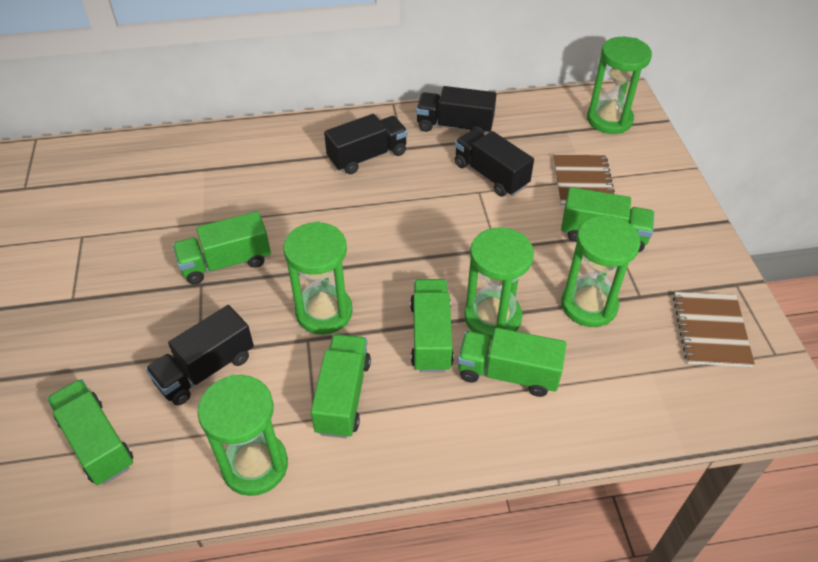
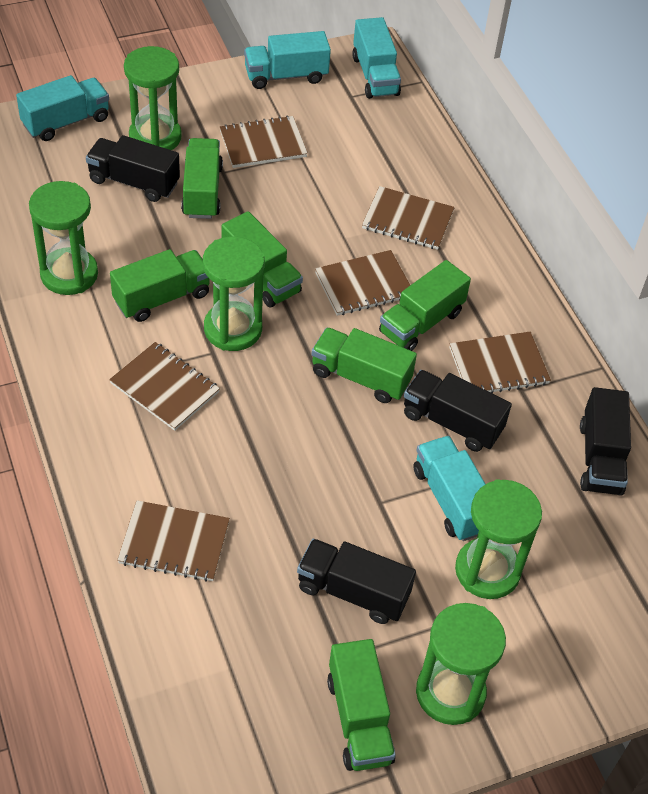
brown notebook: [553,155,615,208] [673,292,755,367] = 2 -> [109,342,220,431] [117,500,230,582] [220,115,308,168] [315,250,410,316] [362,186,455,250] [449,332,551,393] = 6
turquoise truck: none = 0 -> [16,75,109,141] [244,31,331,89] [352,17,401,99] [413,436,486,541] = 4

